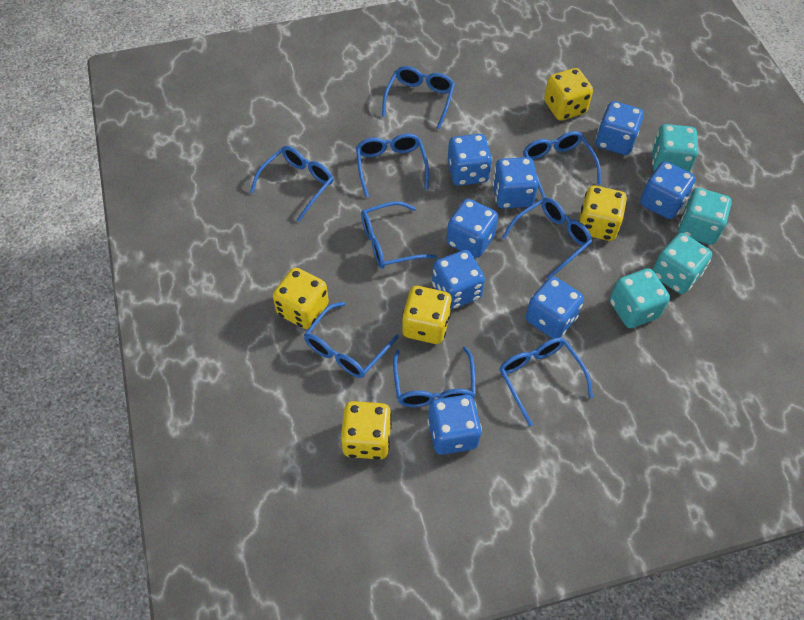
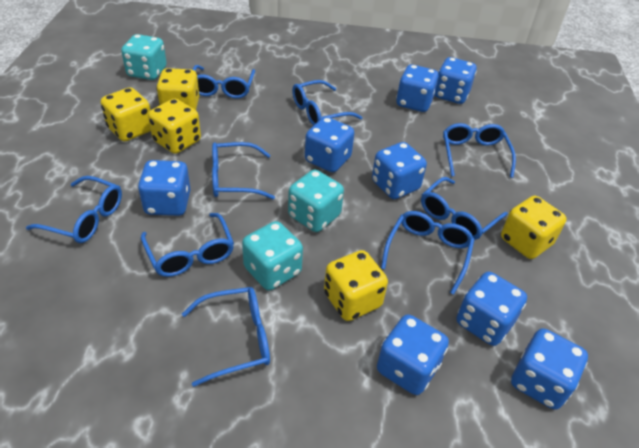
turquoise dice: [610,268,670,328] [652,124,698,172] [652,233,712,294] [678,188,732,245] = 4 -> [121,34,167,80] [242,221,303,291] [288,170,344,232] = 3

